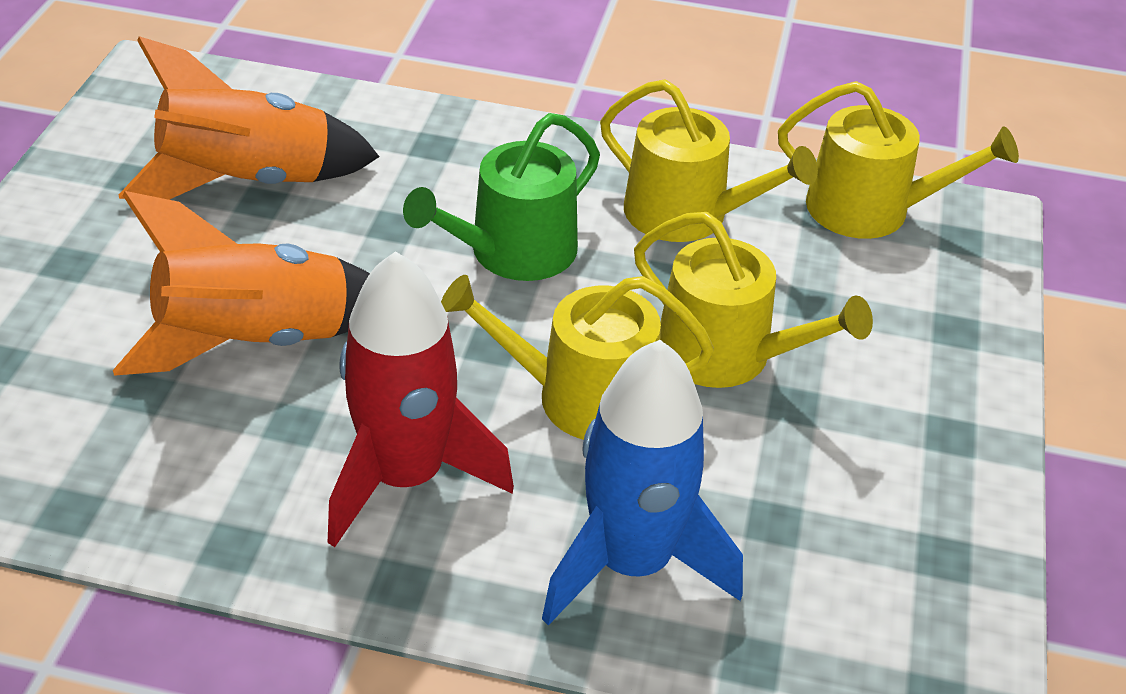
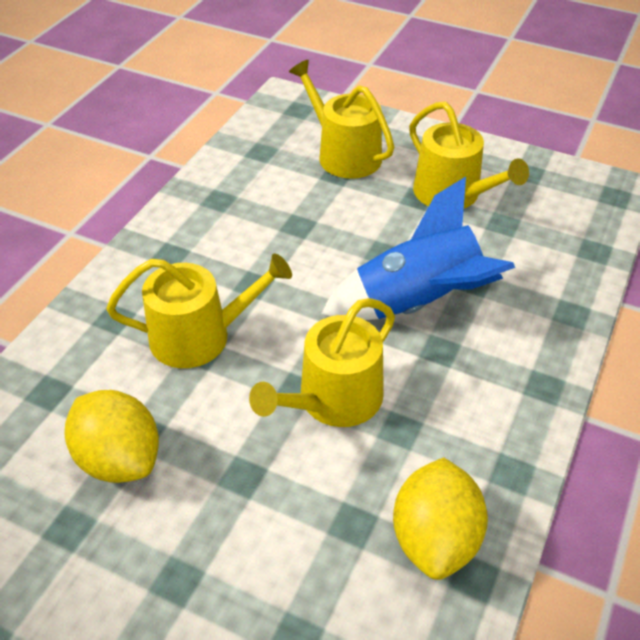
green watering can: [403,113,600,281] = 1 -> none = 0
orange rocket: [113,191,370,376] [119,36,380,200] = 2 -> none = 0
red rocket: [328,251,514,547] = 1 -> none = 0
yellow lemon: none = 0 -> [65,390,159,483] [393,457,488,580] = 2

